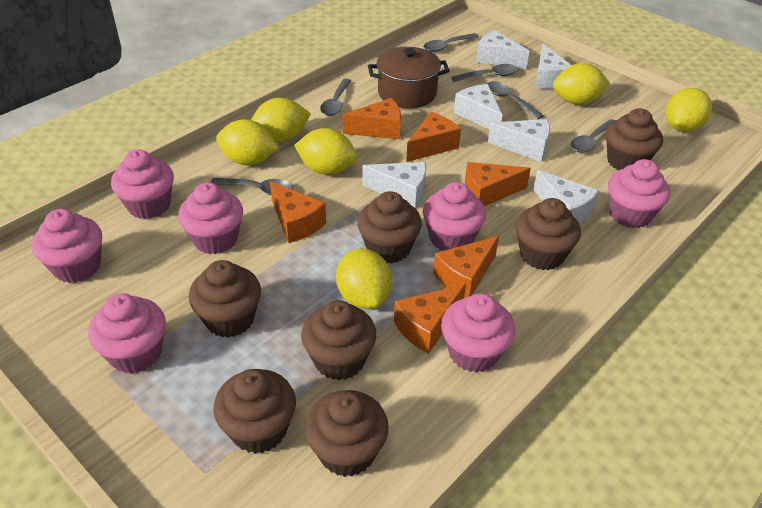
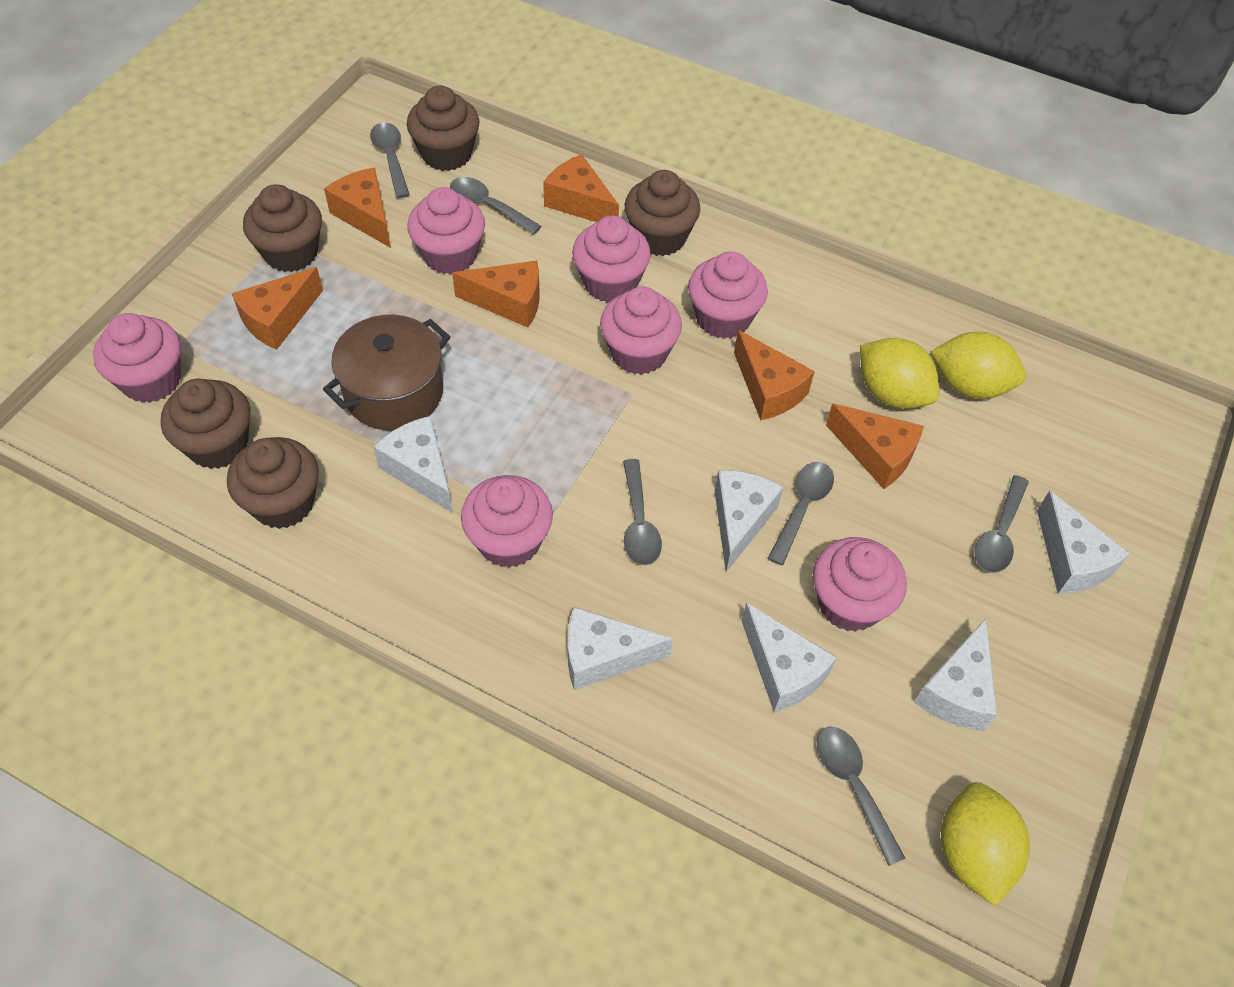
brown cupcake: [189,260,261,338] [213,369,296,454] [301,300,376,380] [305,390,389,477] [357,191,422,264] [516,198,581,270] [606,108,663,170] = 7 -> [161,378,250,469] [227,437,319,529] [243,184,322,272] [407,85,479,171] [625,170,700,256] = 5
yellow lemon: [216,119,279,165] [251,98,311,142] [294,128,357,175] [336,248,392,309] [553,63,610,105] [666,88,712,132] = 6 -> [860,338,939,409] [930,332,1026,399] [941,782,1030,906] = 3

